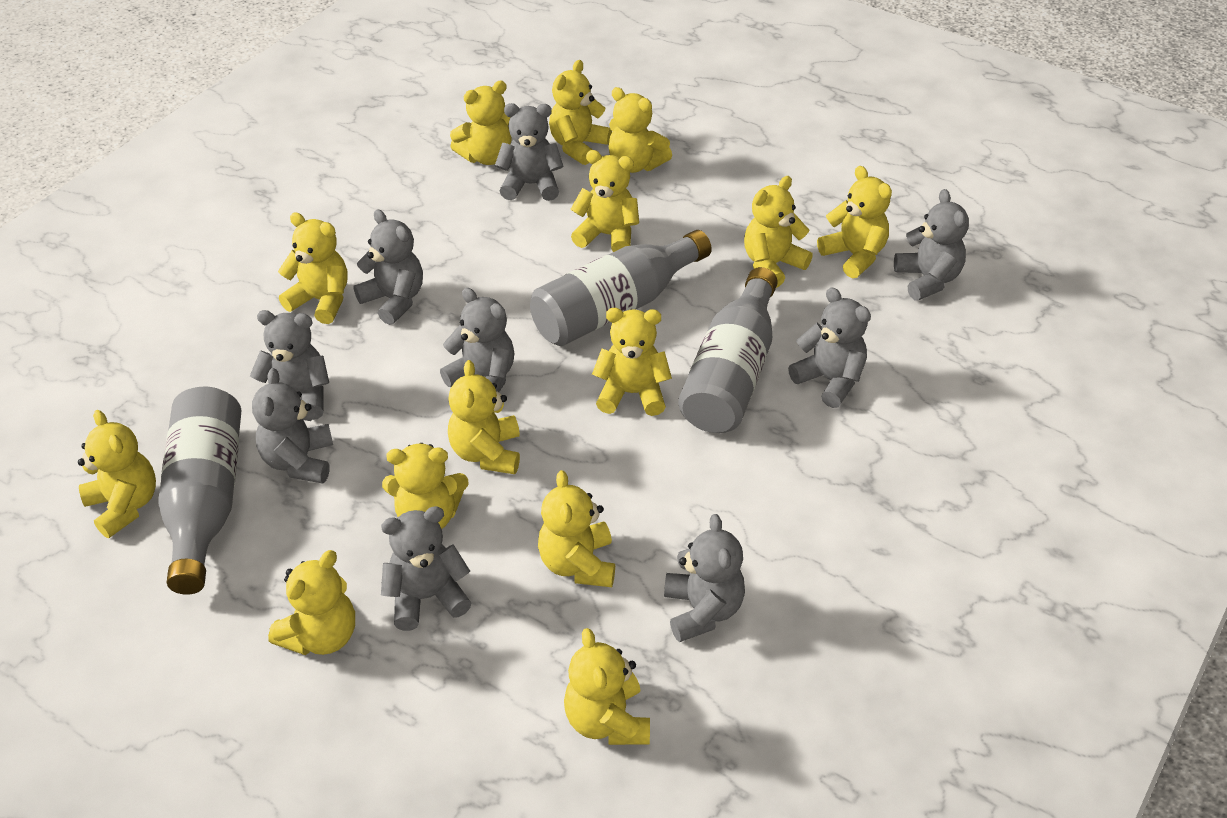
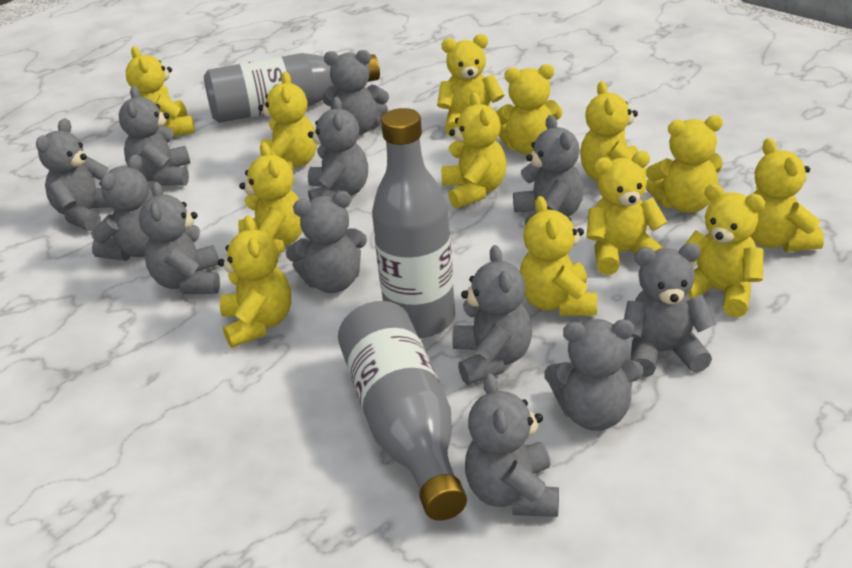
grey teddy bear: [250,310,329,420] [252,368,333,484] [354,210,423,325] [381,506,471,631] [440,288,514,392] [495,103,564,201] [664,514,745,642] [788,287,871,408] [894,189,969,301] = 9 -> [36,118,111,231] [91,154,153,261] [119,86,190,186] [139,182,220,294] [286,191,367,293] [308,97,368,201] [323,50,389,135] [452,245,532,385] [465,373,559,517] [513,115,584,226] [544,319,643,431] [624,243,716,377] = 12
yellow teddy bear: [78,410,156,538] [268,550,355,655] [278,212,348,324] [382,443,469,529] [448,360,520,474] [450,80,512,165] [538,470,615,587] [549,60,612,165] [564,628,650,745] [570,150,639,252] [592,308,672,416] [609,87,672,173] [744,176,813,288] [817,166,892,278] = 14 -> [126,46,195,137] [218,215,291,348] [238,142,302,254] [258,71,317,172] [437,34,504,137] [441,92,507,209] [496,64,563,155] [520,196,597,316] [580,81,646,181] [586,151,667,275] [646,115,723,213] [685,184,765,317] [750,138,824,252] = 13

